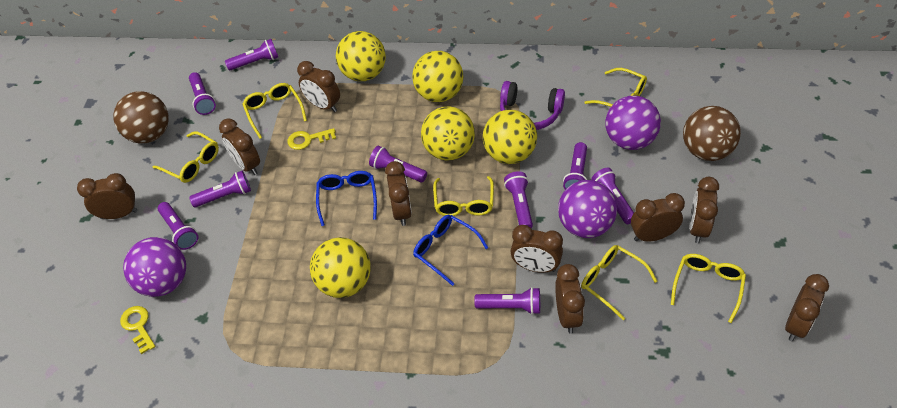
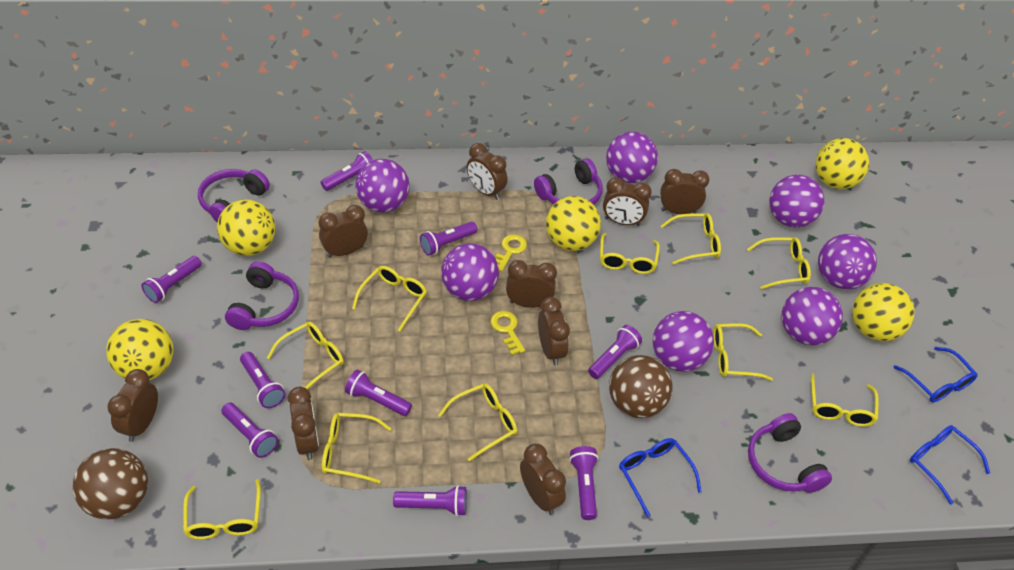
blue glasses: [316,171,377,226] [413,215,488,286] = 2 -> [619,438,702,517] [893,347,978,402] [910,425,990,505] = 3
purple ball: [123,237,186,297] [558,180,617,238] [605,96,661,150] = 3 -> [355,159,410,213] [441,243,499,301] [606,132,658,183] [653,311,714,372] [769,175,824,228] [782,287,843,345] [818,234,877,290] = 7
purple headphones: [500,81,565,130] = 1 -> [198,169,270,223] [225,262,299,330] [534,158,603,204] [748,413,832,493] = 4
yellow glasses: [152,131,219,183] [242,83,307,139] [433,176,494,216] [581,245,657,320] [585,68,647,107] [671,254,746,323] = 6 -> [183,479,261,540] [267,322,344,389] [322,413,392,483] [352,266,427,331] [438,383,517,461] [600,233,660,274] [661,213,721,264] [713,323,773,381] [747,237,811,289] [811,373,879,427] = 10

